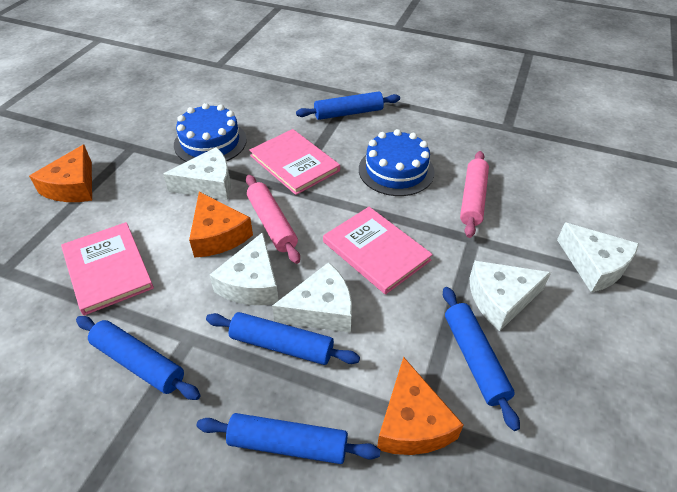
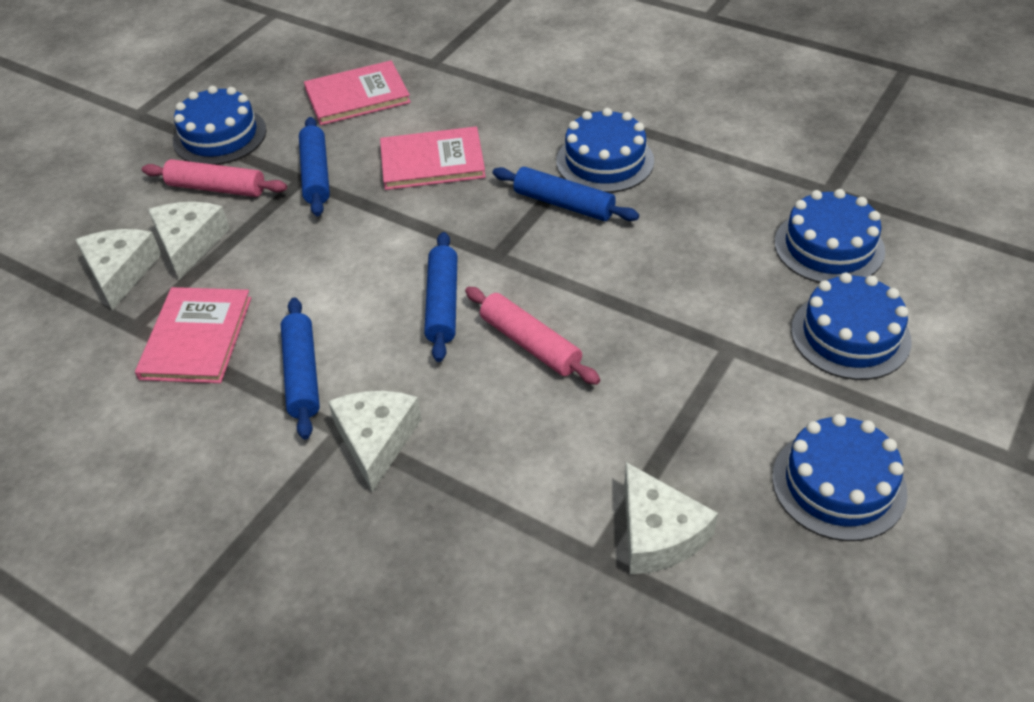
blue cake: [174,103,247,162] [359,129,435,196] = 2 -> [173,86,267,165] [556,108,654,193] [772,414,908,541] [775,189,885,283] [791,273,912,380] = 5
blue rolling pin: [76,316,201,400] [197,413,380,464] [206,312,360,365] [296,91,400,120] [443,287,520,431] = 5 -> [281,298,320,439] [299,117,330,216] [424,232,458,362] [492,167,639,221] = 4
orange cheese: [29,144,92,202] [189,192,253,258] [377,357,464,455] = 3 -> none = 0
white cheese: [163,147,231,200] [210,232,279,305] [272,262,352,333] [470,261,551,331] [557,222,639,292] = 5 -> [75,229,161,310] [148,202,230,280] [328,391,422,492] [625,462,718,574] = 4

